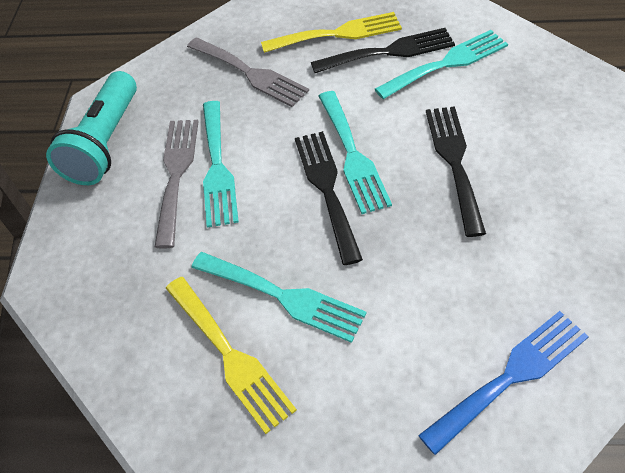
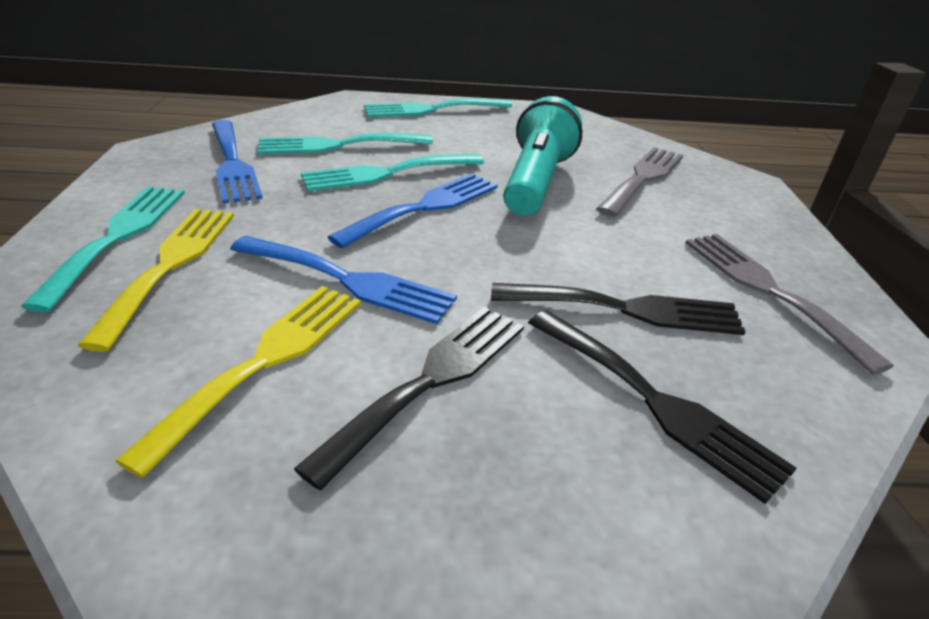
blue fork: [418,311,589,455] = 1 -> [212,120,263,204] [230,236,457,324] [328,173,498,248] = 3

